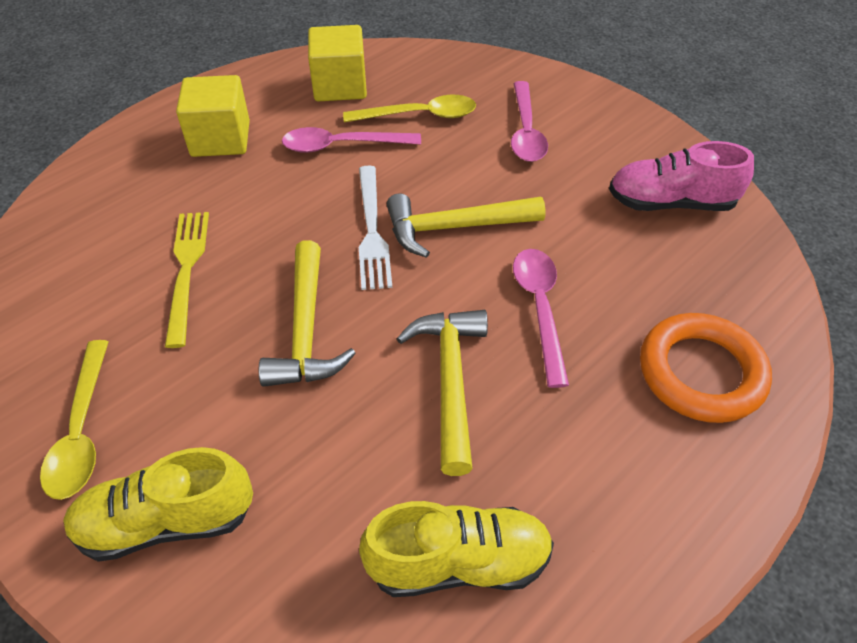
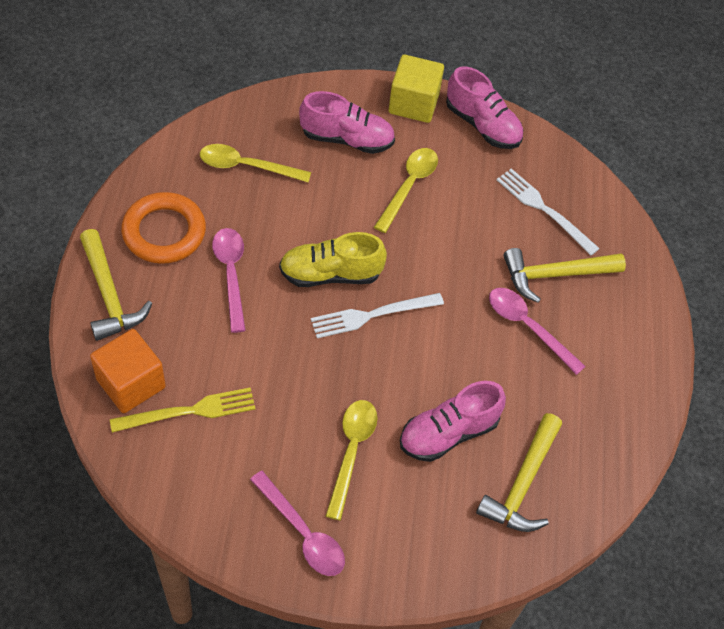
orange cube: none = 0 -> [90,329,166,413] = 1
pink shoe: [609,141,754,211] = 1 -> [299,91,395,154] [400,381,506,462] [446,66,523,149] = 3
white fork: [359,166,392,290] = 1 -> [311,293,444,338] [497,169,600,255] = 2
yellow cube: [176,75,250,157] [308,25,367,101] = 2 -> [389,54,444,123] = 1
yellow shoe: [63,447,253,562] [359,501,554,597] = 2 -> [279,232,387,287] = 1
yellow spoon: [40,340,109,500] [343,95,476,123] = 2 -> [200,144,311,182] [326,400,378,520] [374,148,438,233] = 3

